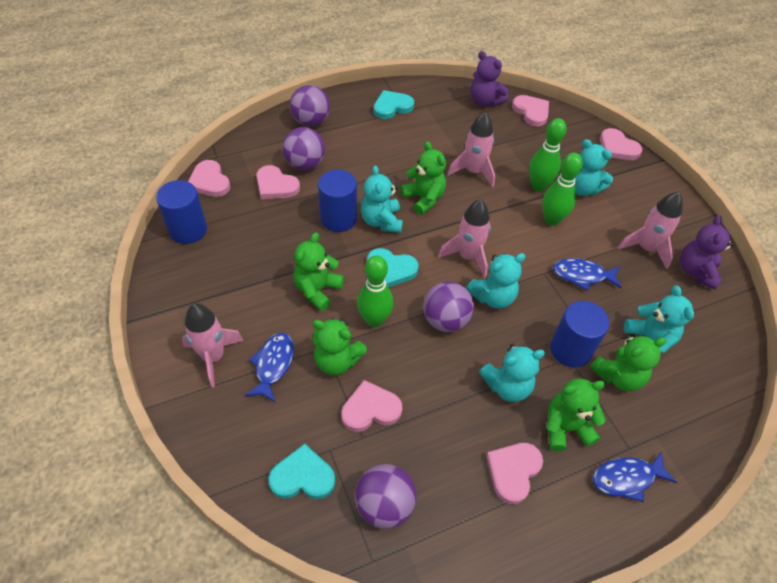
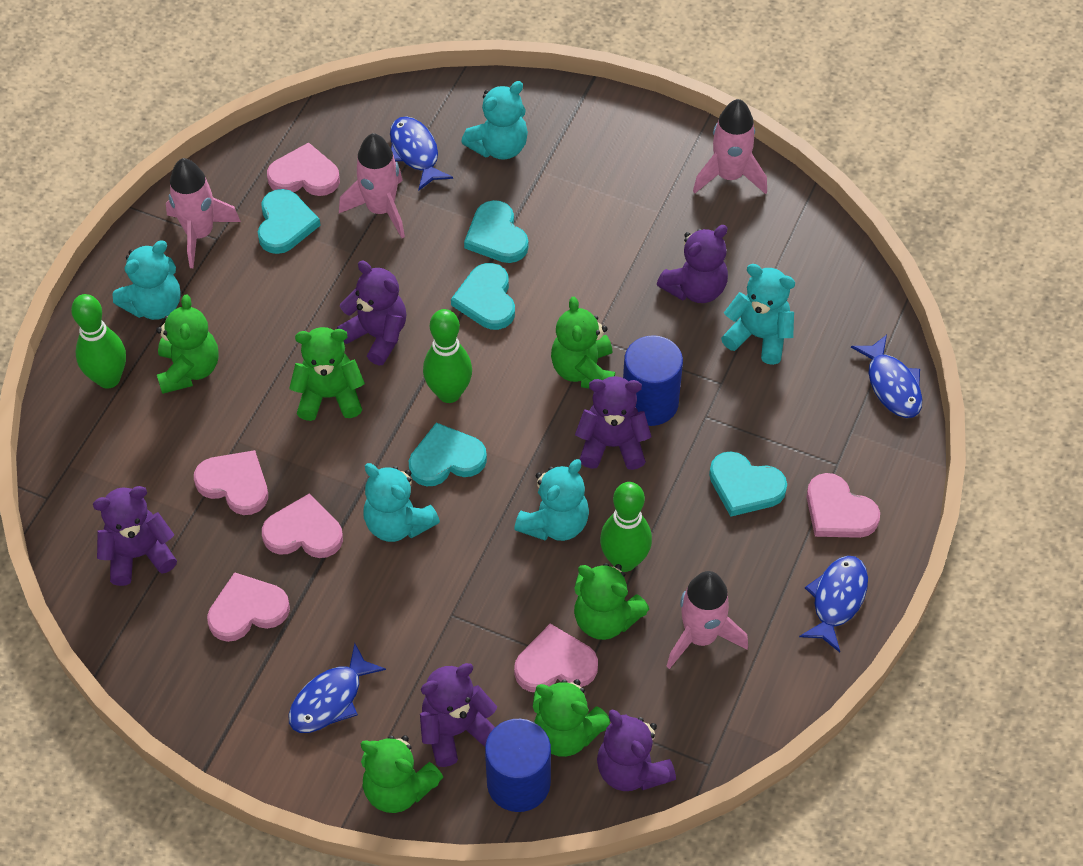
blue cylinder: [156,180,207,244] [318,170,357,232] [550,301,609,368] = 3 -> [485,719,551,812] [623,335,683,426] = 2
blue fish: [245,333,294,402] [553,258,622,291] [592,451,677,502] = 3 -> [288,643,386,733] [390,116,453,190] [799,556,868,652] [851,335,922,418] = 4
green teddy bear: [293,232,344,311] [312,318,367,375] [401,141,446,215] [546,379,606,451] [590,335,666,391] = 5 -> [156,295,219,394] [289,327,365,421] [361,735,444,813] [533,679,611,757] [551,297,615,389] [574,563,649,640] = 6
purple ball: [282,127,325,170] [290,85,330,126] [355,464,416,529] [423,282,474,332] = 4 -> none = 0
purple teddy bear: [470,51,509,107] [680,215,734,289] = 2 -> [93,486,177,586] [337,261,406,365] [420,663,497,767] [575,376,652,470] [597,709,676,791] [657,225,728,303] = 6
turquoise heart: [268,444,336,499] [367,248,419,287] [373,90,414,119] = 3 -> [258,189,321,254] [409,423,487,486] [451,263,515,330] [464,200,529,263] [709,451,787,517] = 5

